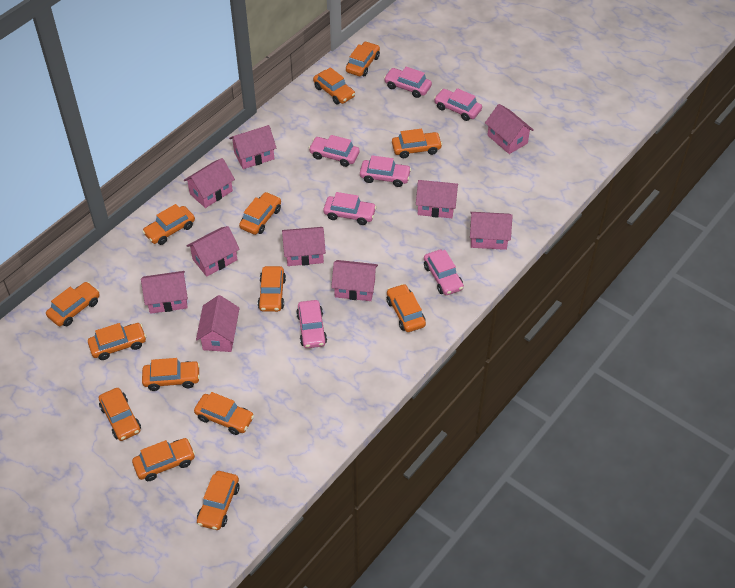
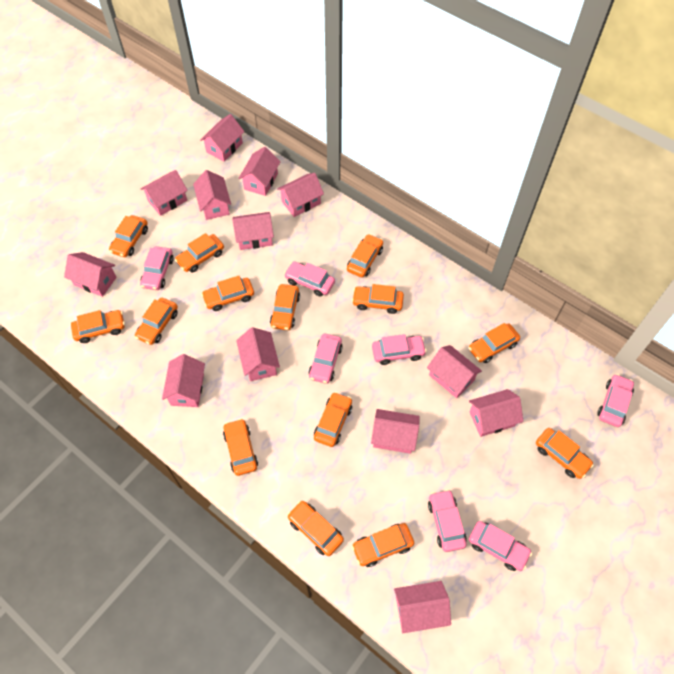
pink house: [141,271,188,314] [184,158,235,208] [186,226,240,277] [196,295,239,352] [229,125,276,169] [282,227,326,266] [331,260,378,301] [416,180,458,218] [470,212,513,250] [485,104,534,154] = 10 -> [64,252,116,297] [141,170,188,216] [162,354,205,407] [193,170,231,220] [200,114,245,162] [232,212,274,250] [236,327,280,381] [238,147,280,196] [277,173,324,217] [371,409,420,454] [394,581,451,633] [427,345,482,398] [469,389,523,437] = 13

